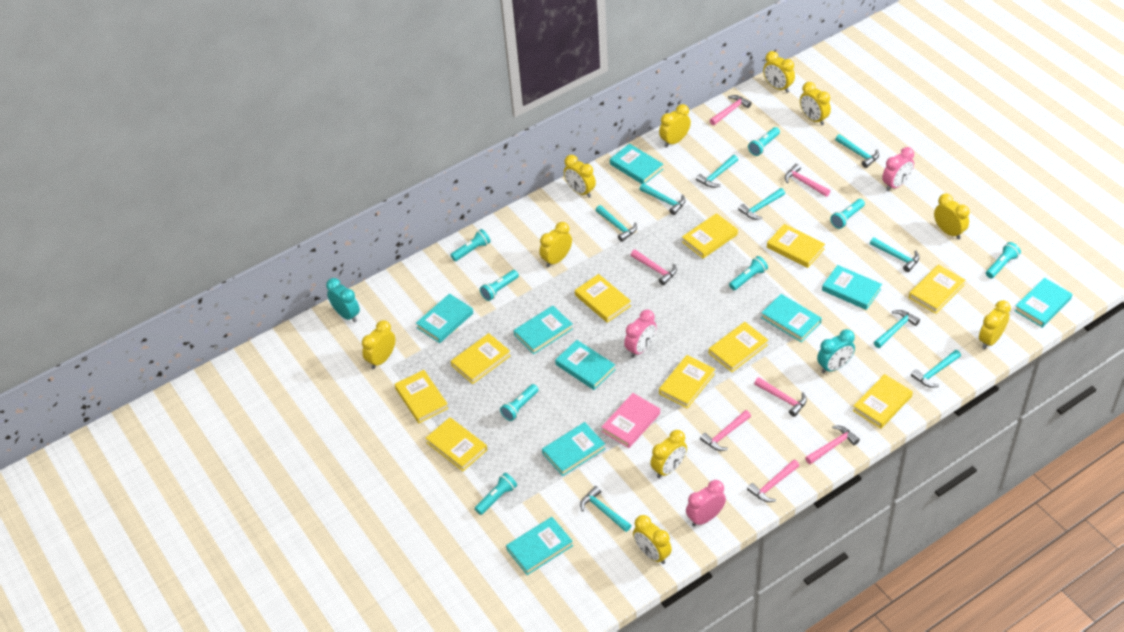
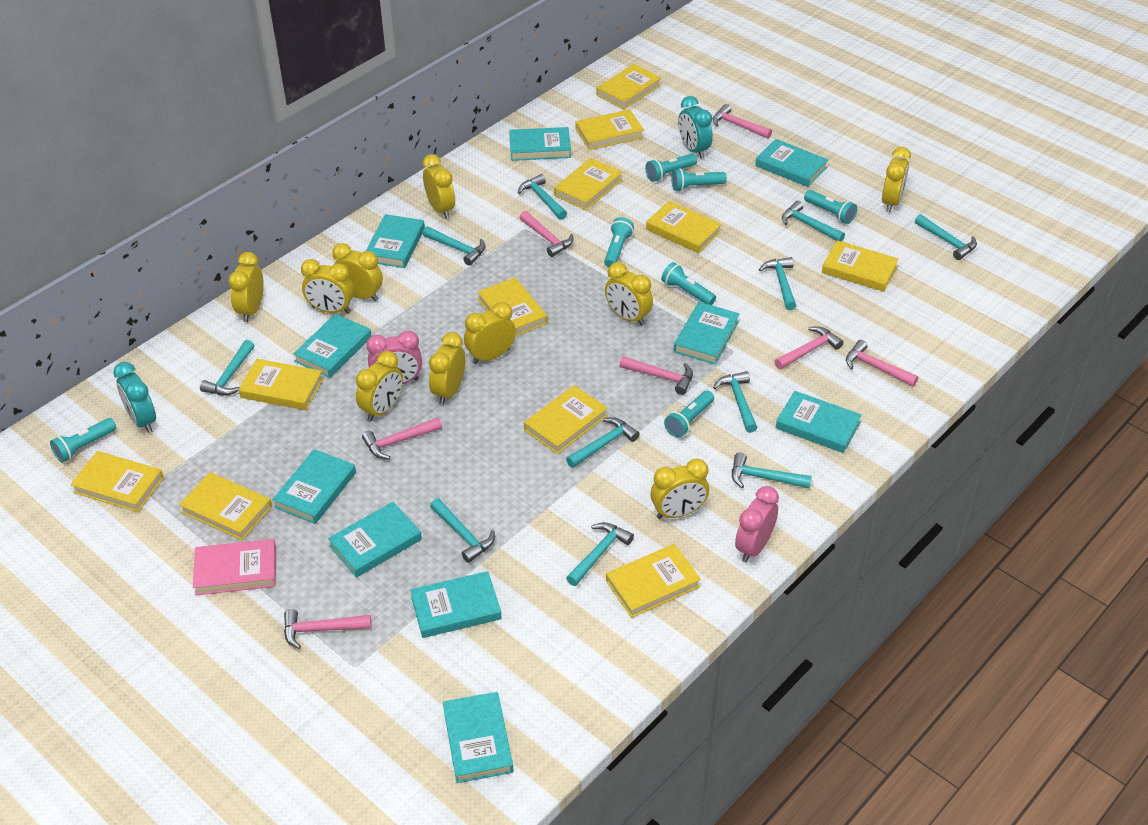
pink clock: [624,310,657,358] [686,480,726,527] [882,147,914,191] = 3 -> [366,330,422,384] [735,486,779,562] = 2
turquoise book: [416,294,473,343] [506,517,573,575] [514,306,573,354] [542,422,606,476] [555,340,616,390] [610,144,663,184] [761,294,822,342] [822,265,882,310] [1014,278,1072,328] = 9 -> [272,449,356,524] [293,314,372,378] [328,502,422,578] [366,214,425,268] [410,571,502,638] [443,692,514,783] [509,127,571,161] [674,302,740,365] [755,139,828,187] [776,391,862,453] = 10
turquoise flashlight: [451,229,491,261] [475,473,517,515] [480,270,519,301] [500,384,538,421] [729,256,768,290] [748,127,780,156] [830,199,865,229] [986,242,1021,278] = 8 -> [50,418,116,463] [604,217,634,267] [645,154,697,182] [661,262,716,305] [664,391,714,437] [671,168,727,191] [804,190,857,224] = 7
turquoise hammer: [580,486,631,532] [596,205,637,242] [640,183,685,215] [696,155,738,188] [738,188,785,220] [835,134,879,168] [870,237,920,272] [874,310,920,348] [911,350,961,388] = 9 -> [200,340,255,396] [423,226,486,266] [430,498,495,563] [518,174,567,220] [566,417,640,468] [566,522,634,586] [713,371,758,433] [732,453,812,488] [759,257,796,310] [782,201,845,242] [915,214,977,260] = 11
yellow book: [395,370,449,423] [426,417,487,471] [451,333,511,384] [575,274,631,323] [659,355,715,409] [682,213,738,259] [709,322,768,372] [767,224,825,268] [853,374,913,429] [909,264,965,314] = 10 -> [70,451,164,512] [179,472,272,540] [239,359,323,410] [477,277,548,337] [524,385,608,454] [554,158,623,210] [575,109,644,150] [596,64,662,110] [606,544,701,618] [646,201,722,253] [822,240,899,292] = 11

